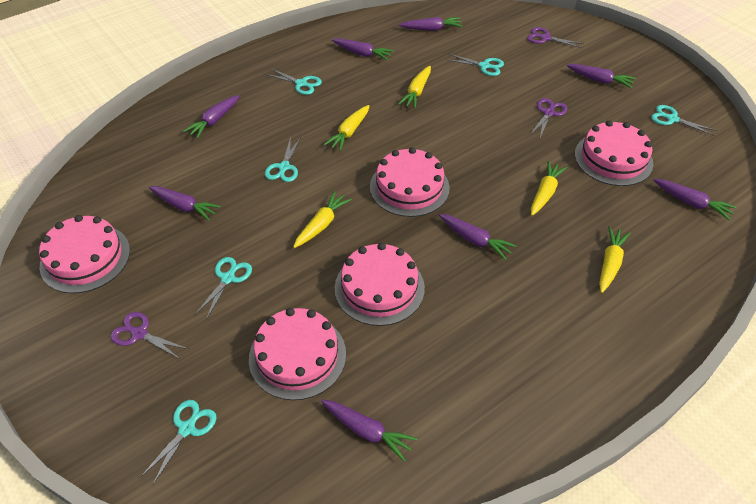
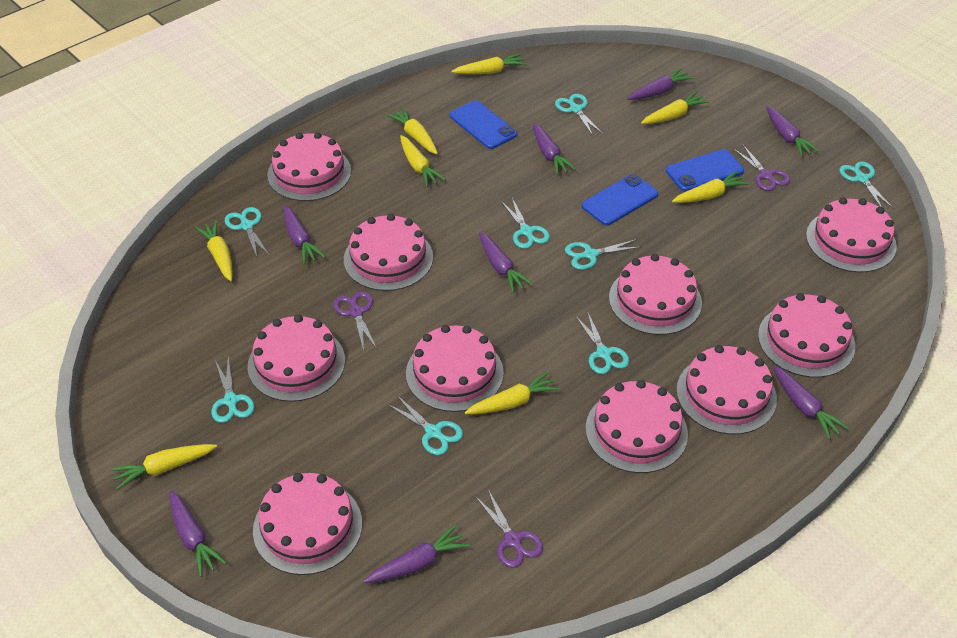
blue phone: none = 0 -> [450,100,517,149] [582,174,658,225] [666,149,744,191] = 3
pink cake: [39,215,130,293] [249,308,346,400] [335,243,425,326] [370,147,450,217] [575,120,653,186] = 5 -> [248,315,345,402] [253,473,362,575] [267,132,351,201] [344,214,433,291] [406,325,504,412] [586,380,688,473] [609,254,702,335] [676,345,777,434] [758,293,855,378] [806,197,897,273] = 10
turquoise scissors: [140,400,216,484] [194,257,252,320] [265,68,322,95] [265,137,301,182] [448,54,504,76] [651,105,717,136] = 6 -> [211,356,255,423] [225,207,270,257] [387,395,463,455] [501,198,550,249] [555,94,603,136] [565,239,641,270] [575,311,629,374] [839,161,893,208] = 8
yellow carrot: [293,191,352,248] [324,105,370,151] [398,66,431,109] [531,161,567,216] [599,226,631,293] = 5 -> [111,444,217,490] [195,220,233,281] [387,107,438,154] [400,135,446,187] [451,53,527,74] [465,371,560,414] [641,91,709,124] [672,171,750,203] = 8

